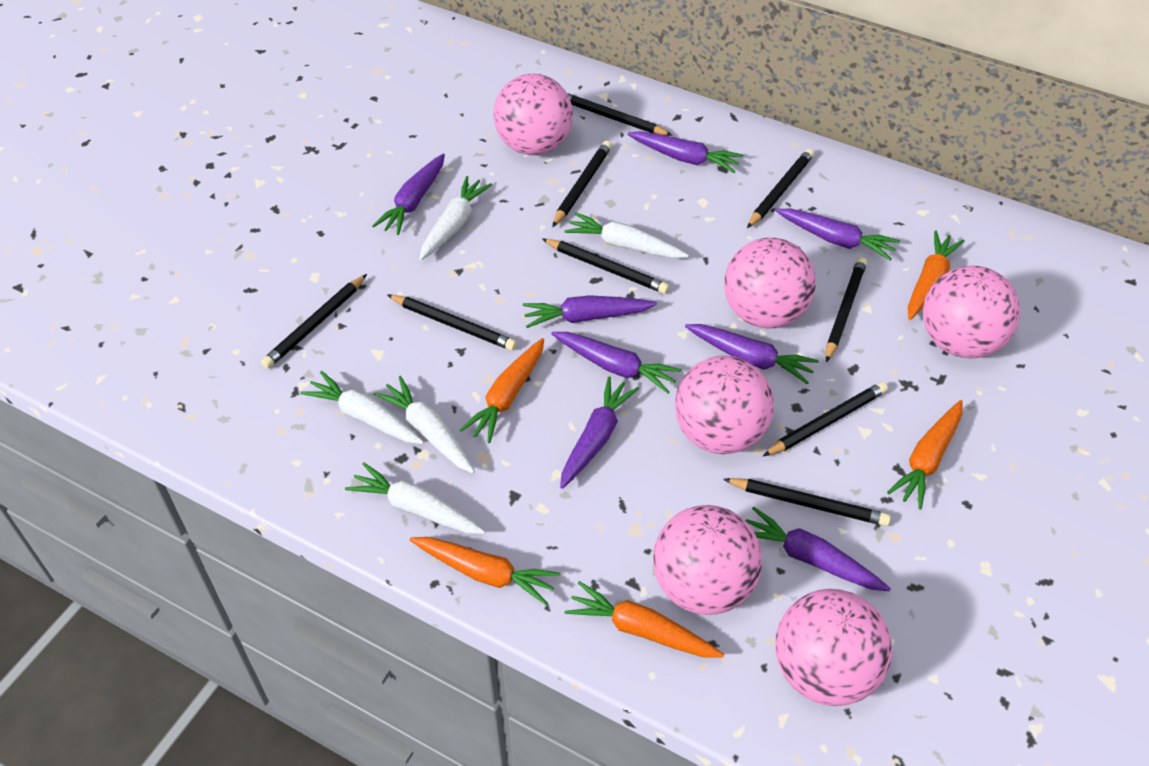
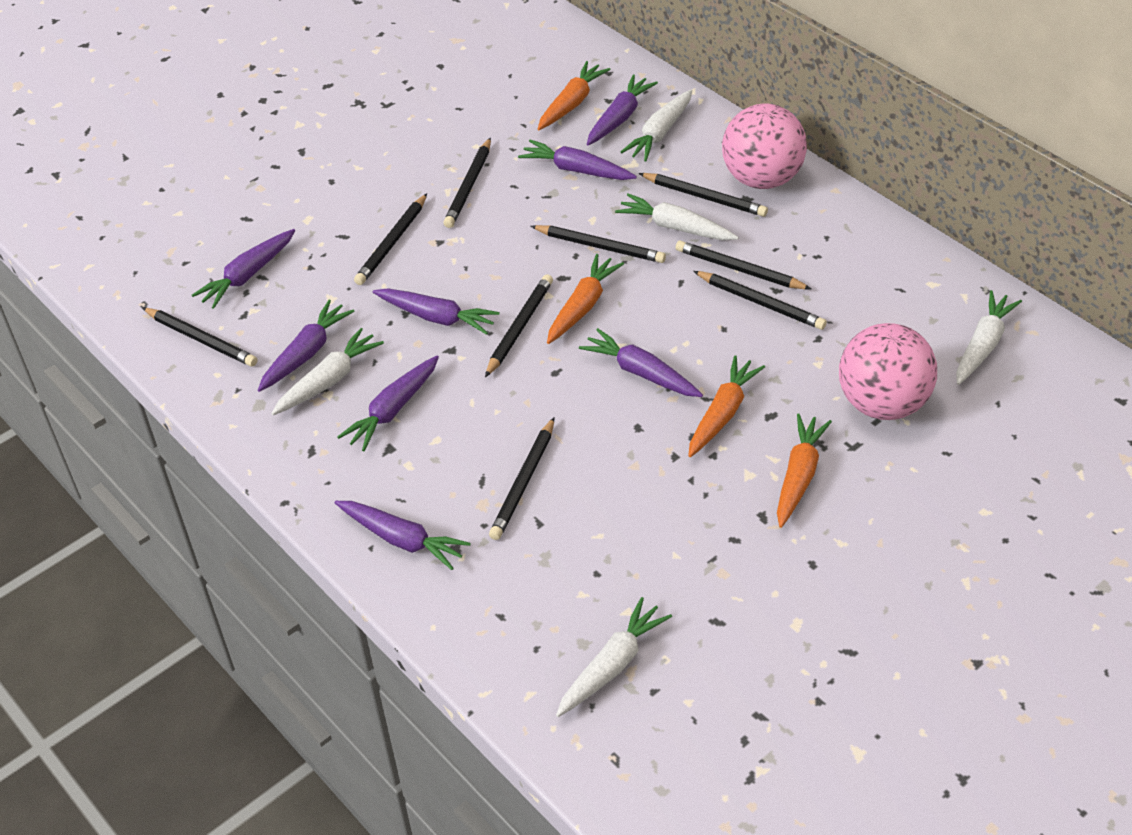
orange carrot: [410,537,560,605] [460,338,544,443] [565,581,724,658] [887,400,962,509] [908,230,965,320] = 5 -> [538,61,611,130] [547,254,624,344] [688,356,765,457] [777,414,832,528] = 4
pink ball: [493,74,573,155] [653,505,762,615] [675,356,774,454] [724,238,816,328] [775,589,892,706] [923,266,1021,358] = 6 -> [722,104,807,189] [839,323,937,420] = 2

